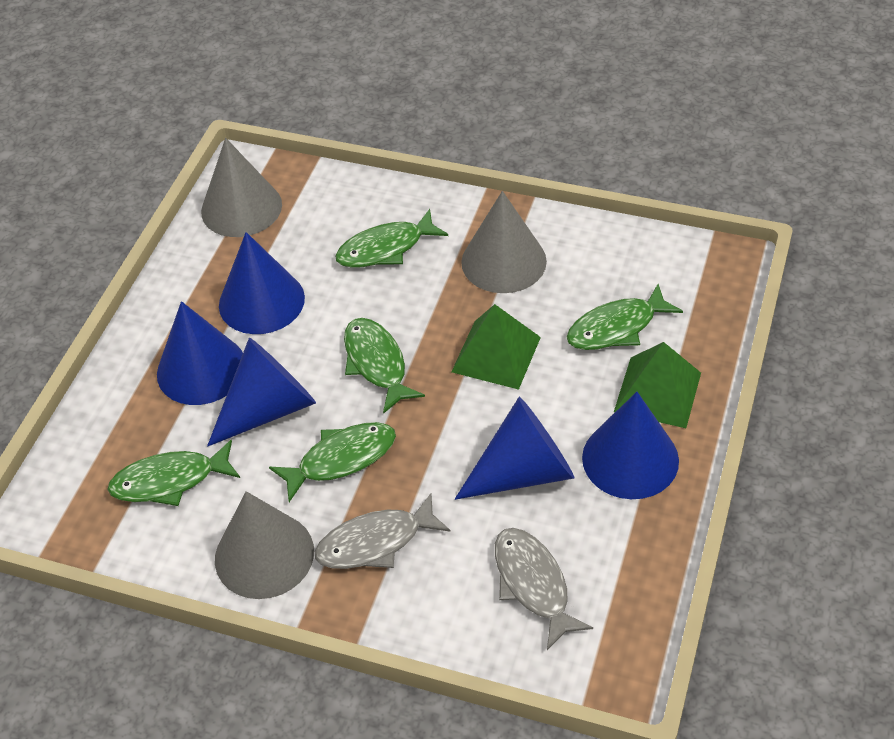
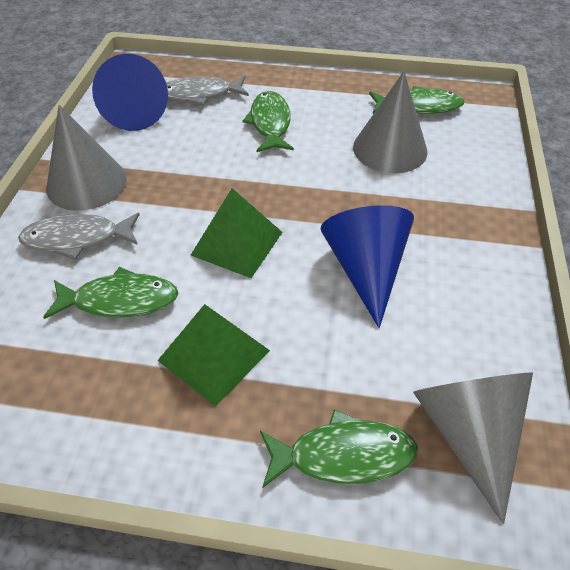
blue cone: [157,301,243,405] [207,338,316,446] [219,232,305,334] [455,397,574,500] [582,392,679,499] = 5 -> [92,54,168,131] [320,205,414,328] = 2
green fish: [107,440,240,506] [269,422,396,502] [335,209,448,268] [344,318,425,414] [567,284,683,350] = 5 -> [43,267,178,319] [242,91,294,152] [260,409,418,488] [369,86,464,114] = 4

